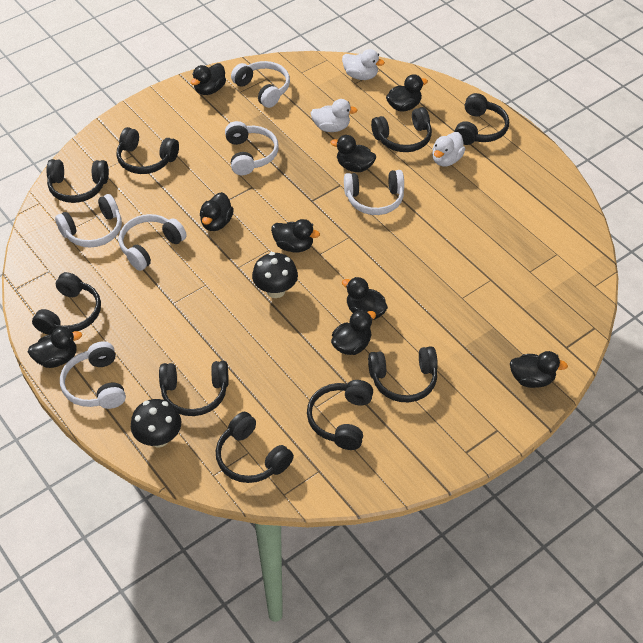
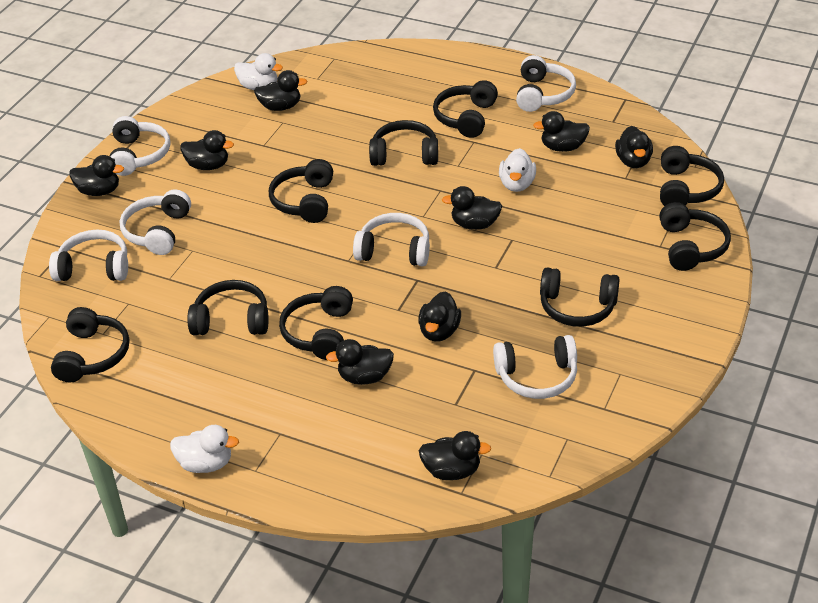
black mushroom: [131,399,181,447] [252,252,298,298] = 2 -> none = 0

